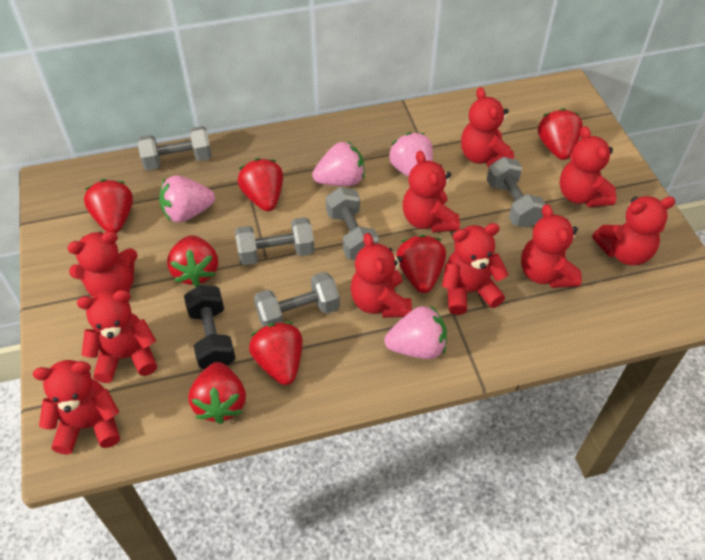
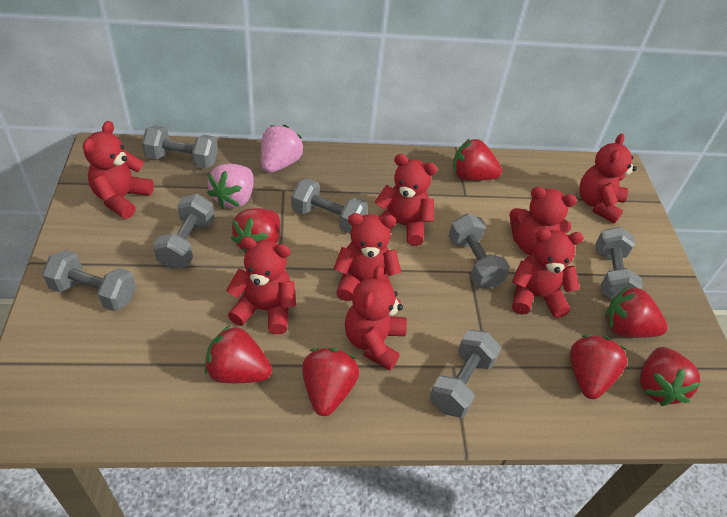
black dumbbell: [184,285,236,369] = 1 -> none = 0
grey dumbbell: [138,126,212,170] [235,217,315,265] [254,272,340,327] [326,187,379,260] [487,157,546,228] = 5 -> [42,250,136,311] [142,125,218,169] [153,194,215,269] [291,178,368,233] [430,330,501,418] [449,214,510,289] [595,227,643,299] = 7
pink strawberry: [159,175,215,222] [312,141,365,186] [384,306,447,359] [389,132,433,177] = 4 -> [207,163,254,209] [261,125,304,173] = 2
red teddy bear: [33,360,120,455] [67,231,138,297] [77,290,157,383] [350,233,412,318] [403,151,460,233] [442,223,508,315] [461,87,514,167] [521,204,582,288] [560,126,616,207] [592,196,675,265] = 10 -> [83,121,154,219] [226,237,296,334] [333,213,401,301] [345,265,407,370] [374,154,437,246] [509,187,577,255] [512,229,584,318] [579,134,637,224] = 8

